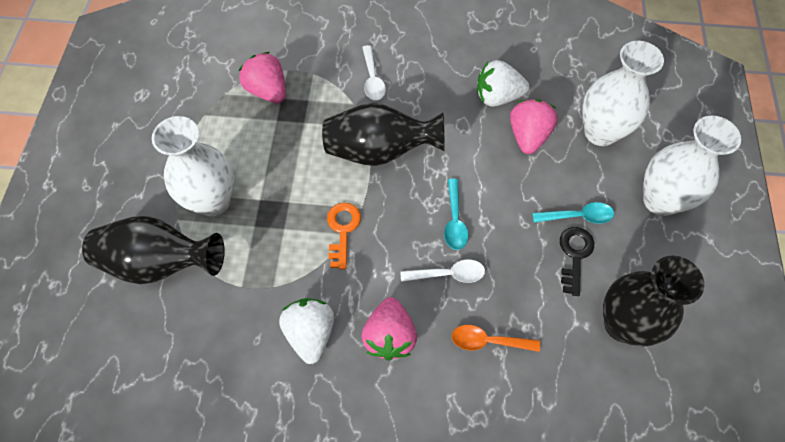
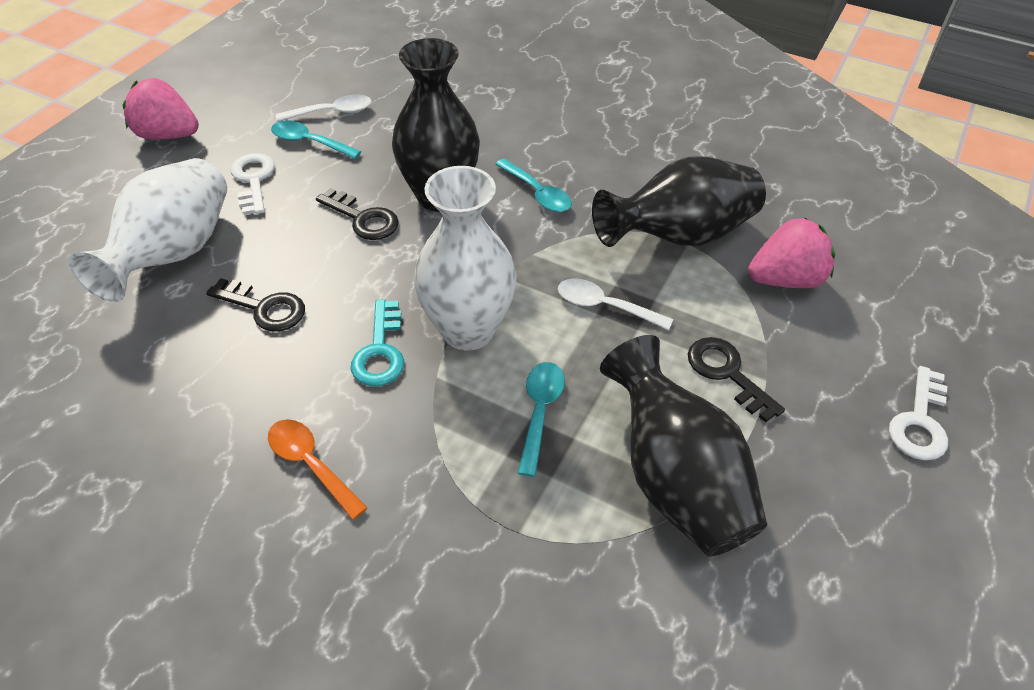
black key: [560,227,594,296] = 1 -> [206,278,305,332] [316,188,399,240] [688,337,785,423] = 3
orange key: [327,202,361,270] = 1 -> none = 0
pink strawberry: [239,52,286,103] [361,297,417,361] [510,99,558,154] = 3 -> [122,78,199,140] [748,217,835,288] = 2
turquoise key: none = 0 -> [351,299,404,387] = 1
turquoise spoon: [444,179,468,250] [532,202,614,224] = 2 -> [271,120,361,159] [495,159,572,212] [518,362,565,477] = 3
white key: none = 0 -> [230,153,275,215] [889,366,948,460] = 2
white strawberry: [279,298,334,364] [477,60,529,107] = 2 -> none = 0
white vase: [152,116,234,217] [582,41,664,146] [643,116,741,216] = 3 -> [69,158,227,302] [414,166,517,351] = 2

